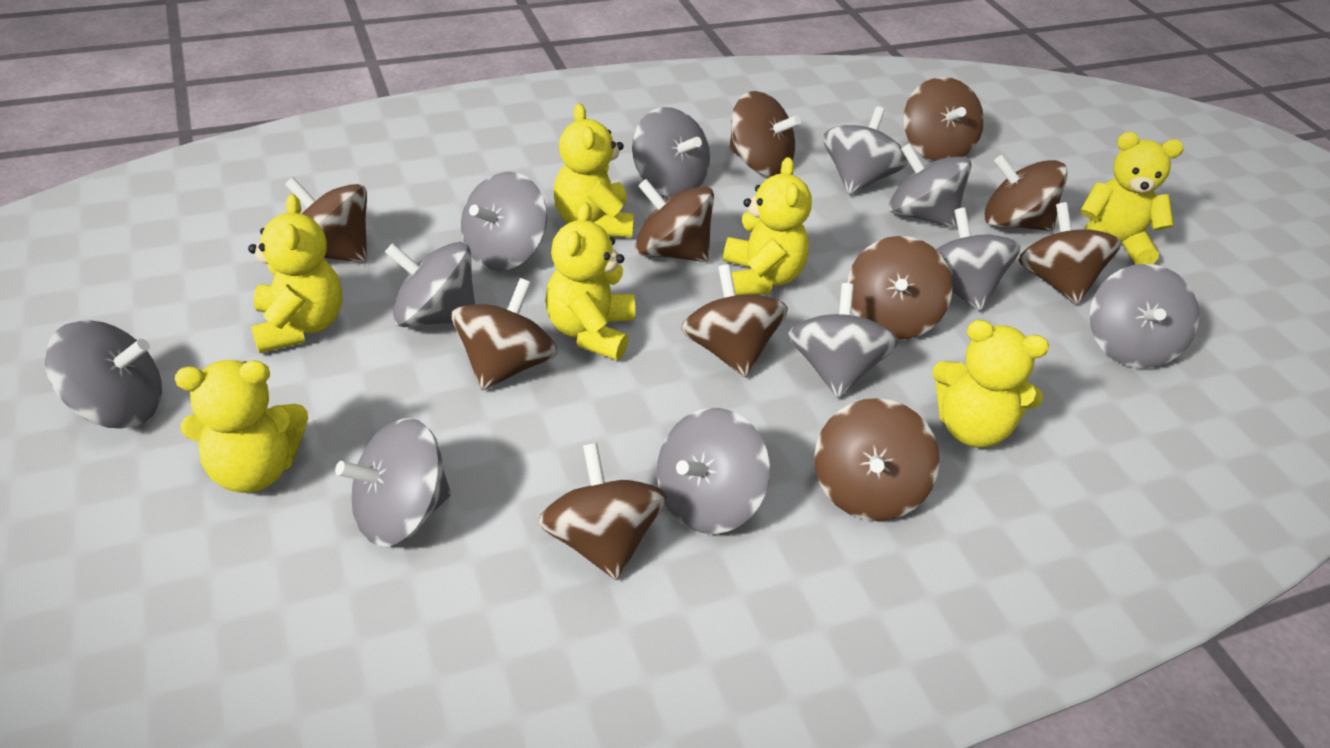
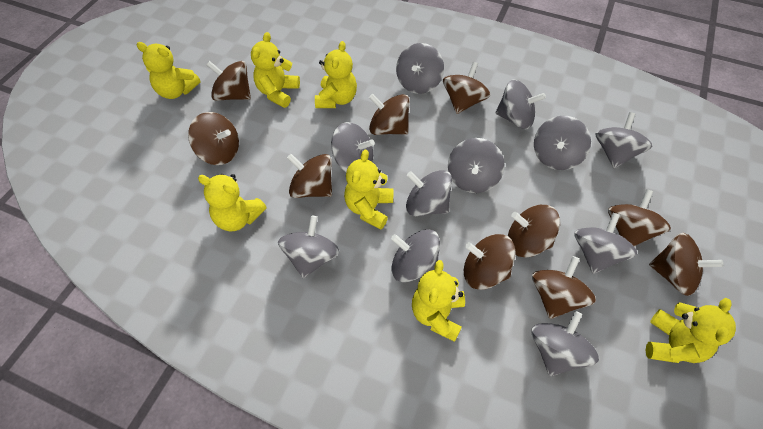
brown spinning top: [285,177,367,263] [451,278,557,390] [538,443,667,580] [635,179,714,262] [681,264,788,377] [729,91,801,177] [814,398,940,521] [847,236,953,340] [904,77,984,161] [984,155,1067,231] [1018,202,1121,305] = 11 -> [188,112,239,165] [207,61,251,101] [287,154,332,198] [369,94,410,135] [443,62,490,114] [464,234,516,290] [508,205,560,257] [532,256,596,319] [608,189,671,246] [649,233,723,296] = 10

